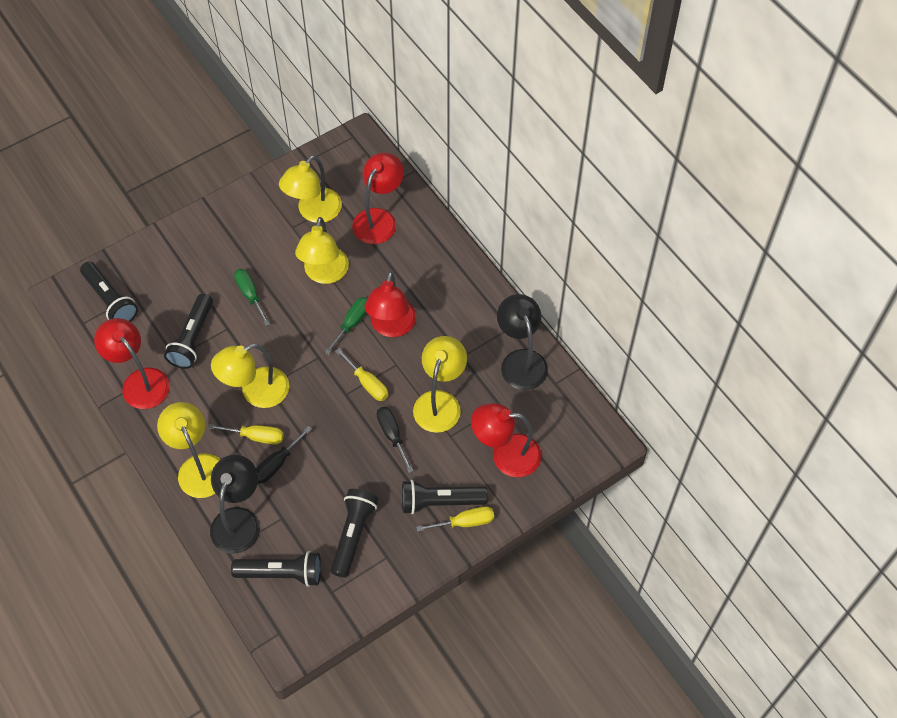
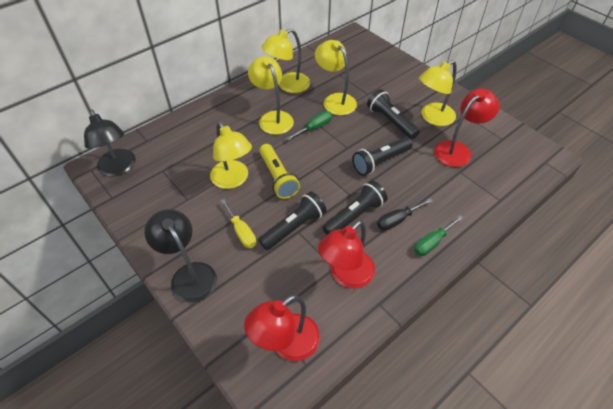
black flashlight: [80,262,138,322] [164,294,213,369] [231,551,321,587] [331,489,378,578] [402,480,488,514] = 5 -> [259,191,327,250] [322,180,387,235] [352,137,413,176] [367,89,420,139] = 4
black screwdriver: [256,426,312,483] [377,407,413,473] = 2 -> [377,198,432,230] = 1
red lamp: [94,318,170,409] [352,152,404,244] [364,271,416,337] [471,403,542,477] = 4 -> [244,295,320,361] [318,220,375,289] [434,89,500,167] = 3
yellow flashlight: none = 0 -> [259,144,300,199] = 1
yellow screwdriver: [208,424,284,445] [335,348,388,401] [416,506,494,532] = 3 -> [220,199,256,248] = 1

